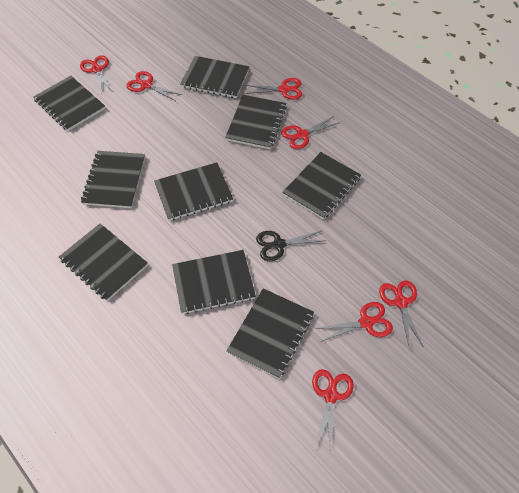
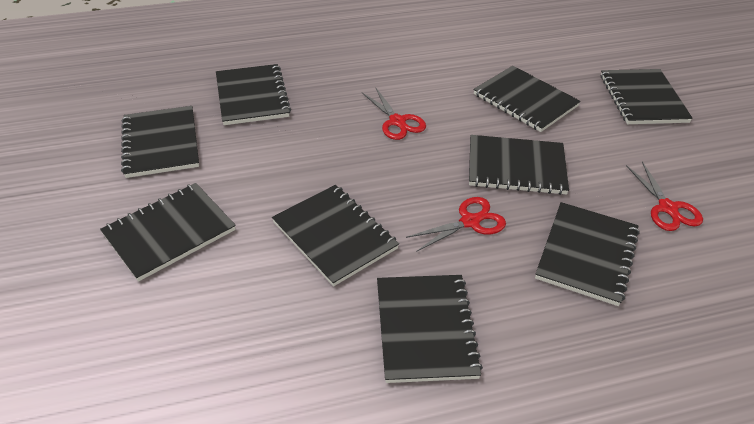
black scissors: [256,230,327,261] = 1 -> none = 0
red scissors: [80,56,112,94] [126,71,182,101] [245,78,302,100] [281,116,341,149] [312,369,354,451] [319,302,393,342] [379,280,424,349] = 7 -> [362,87,426,140] [406,197,506,252] [626,162,703,231] = 3

